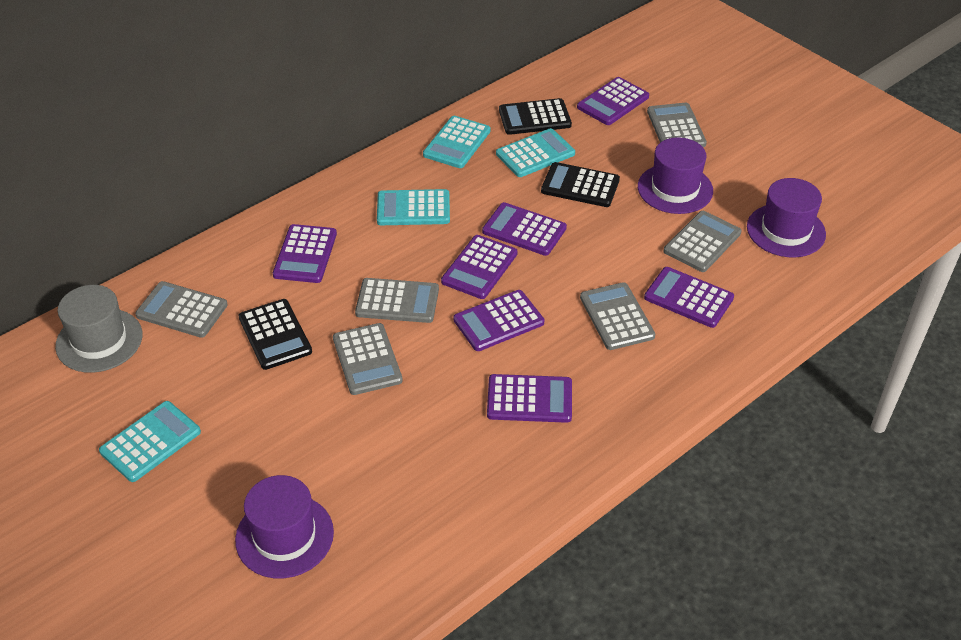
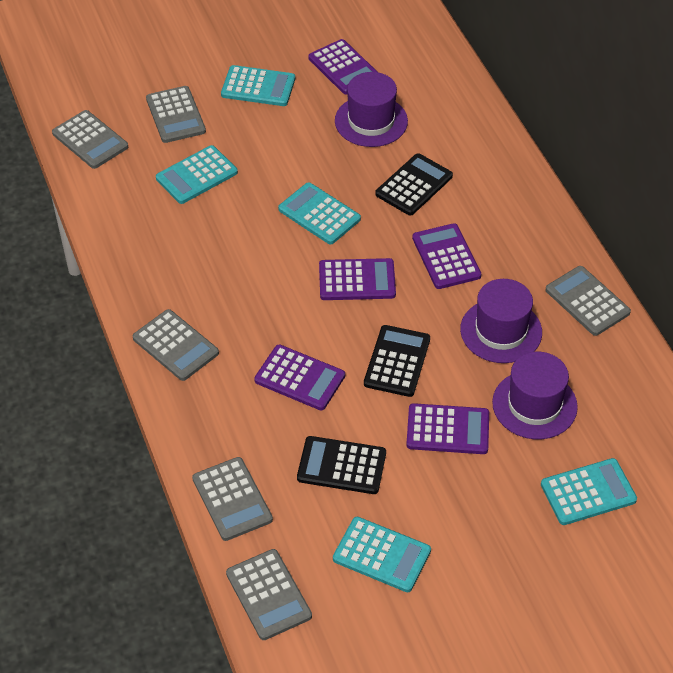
grey hat: [55,285,142,373] = 1 -> none = 0
purple calculator: [273,224,337,283] [441,235,517,299] [453,290,545,351] [482,202,567,256] [487,374,572,423] [577,77,649,125] [644,267,734,328] = 7 -> [254,344,345,410] [309,39,379,94] [319,258,396,300] [406,403,489,454] [412,223,481,289] = 5
turquoise calculator: [99,401,201,482] [377,189,450,225] [423,116,491,168] [496,128,575,177] = 4 -> [156,145,238,204] [221,65,295,106] [278,182,361,244] [333,517,431,592] [541,458,637,525] = 5

